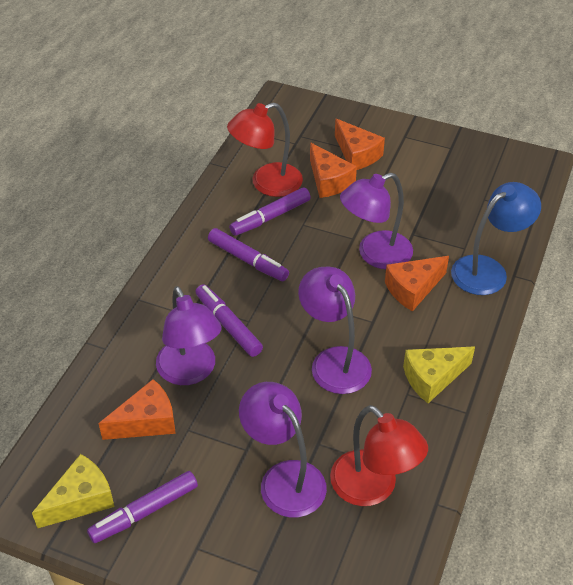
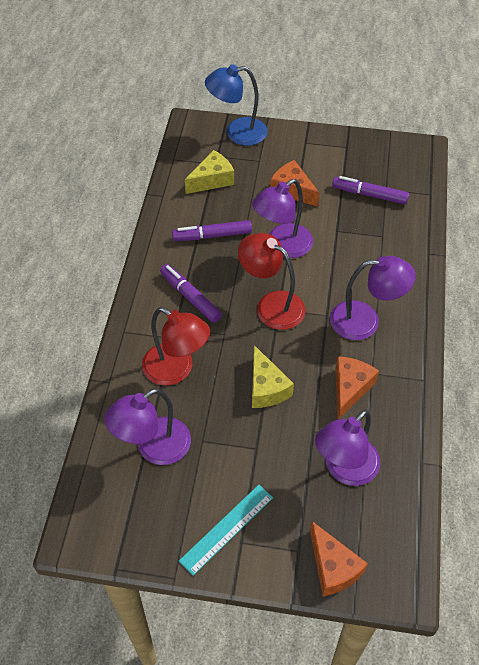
orange cheese: [98,379,176,440] [310,143,357,198] [335,118,385,170] [385,256,449,312] = 4 -> [270,160,319,207] [310,521,368,596] [335,356,379,419] = 3
purple marker: [87,471,198,543] [196,284,263,357] [208,228,289,281] [229,188,311,236] = 4 -> [160,264,222,323] [172,220,252,241] [332,176,409,205] = 3
turquoise ruler: none = 0 -> [179,485,273,576] = 1

